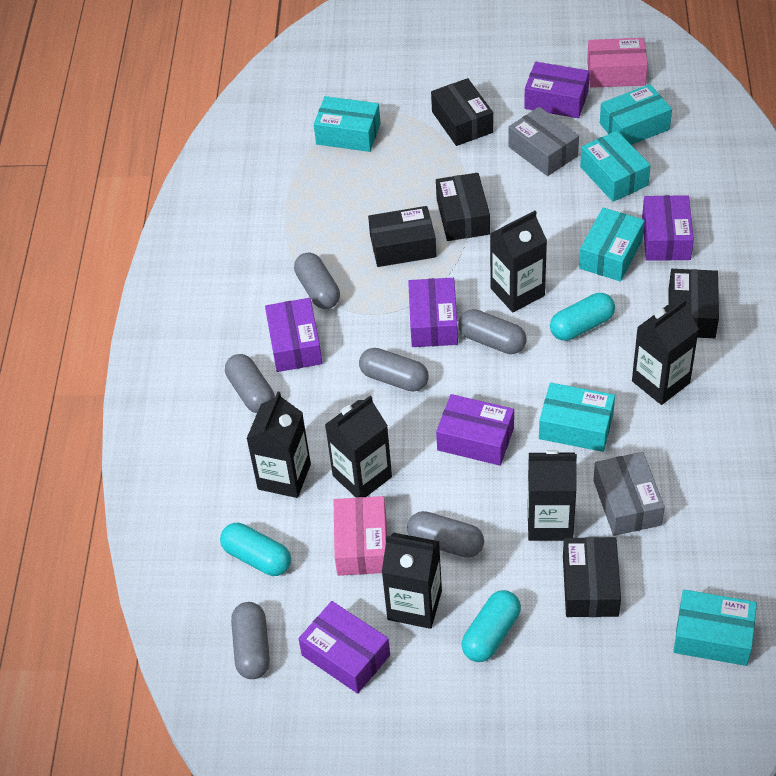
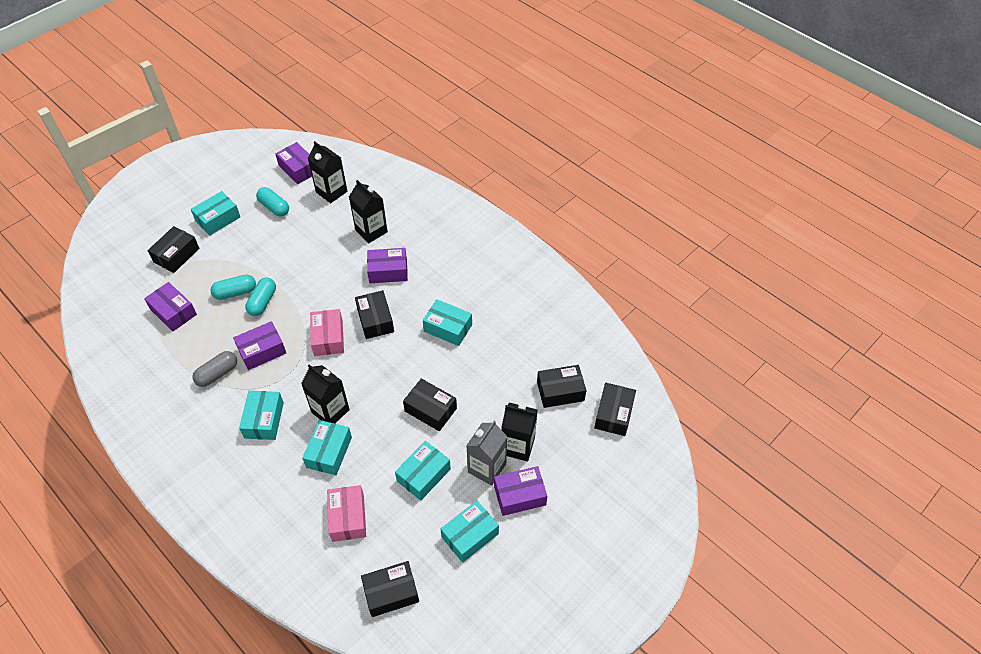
black box: [368,206,436,267] [431,78,493,146] [436,173,490,241] [563,537,621,617] [669,269,719,338] = 5 -> [148,226,199,273] [355,290,394,339] [361,561,419,617] [403,378,457,431] [537,365,586,408] [594,383,636,436] = 6
black carton: [246,392,311,498] [325,395,392,497] [382,533,442,629] [490,211,547,312] [528,450,577,541] [632,299,699,405] = 6 -> [301,364,350,423] [308,141,347,203] [349,180,388,243] [502,402,538,462] = 4
grey box: [508,107,579,176] [593,452,665,536] = 2 -> none = 0
grey capsule: [225,354,275,413] [231,602,270,679] [294,253,340,309] [359,348,429,392] [407,511,484,558] [458,309,526,354] = 6 -> [192,351,237,387] = 1
grey carton: none = 0 -> [466,421,508,486] = 1
purple box: [265,298,322,372] [298,601,390,694] [408,278,458,347] [436,394,514,466] [524,62,590,118] [642,195,694,261] = 6 -> [144,282,197,331] [233,321,286,370] [275,142,312,184] [367,248,408,283] [494,466,547,516] = 5

